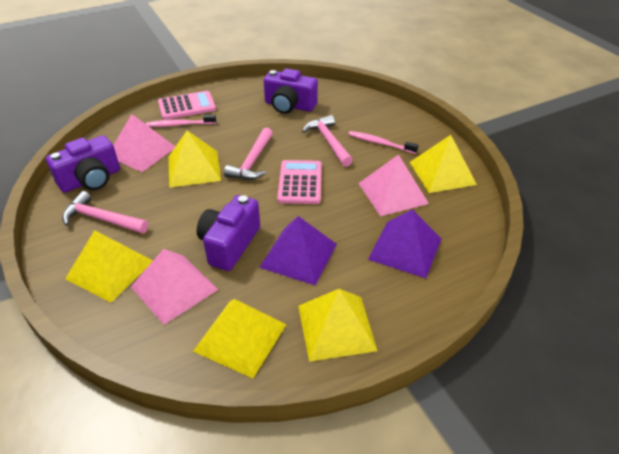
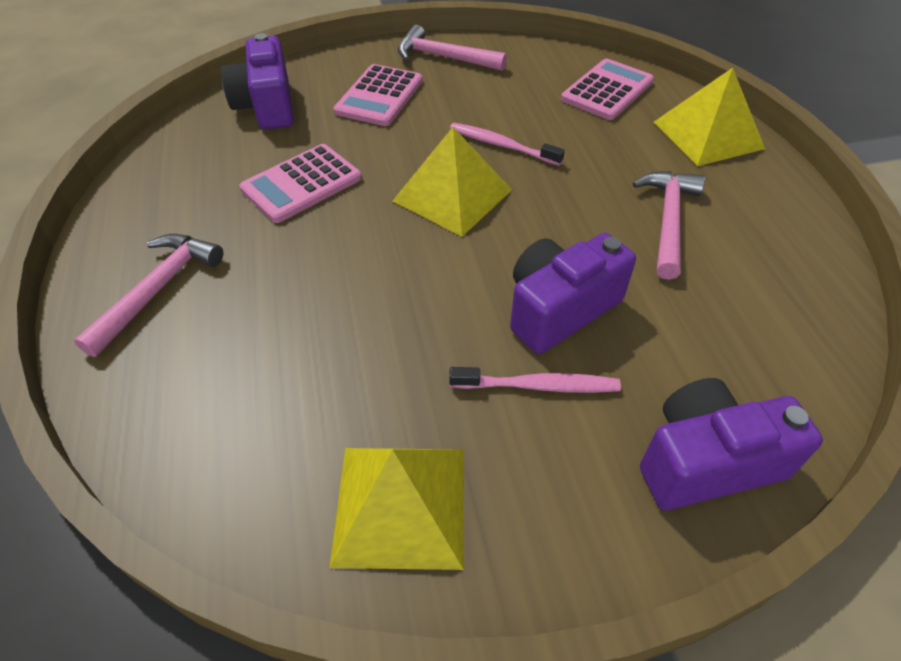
pink calculator: [158,91,216,120] [277,160,322,204] = 2 -> [239,144,362,223] [334,64,423,126] [561,59,654,120] = 3
pink pyramid: [113,114,175,172] [131,249,218,325] [358,154,429,216] = 3 -> none = 0
purple pyramid: [259,216,337,285] [368,209,442,278] = 2 -> none = 0
yellow pyramid: [65,230,153,303] [168,131,221,188] [193,299,286,378] [298,289,377,362] [410,135,477,193] = 5 -> [330,448,464,570] [393,127,512,237] [654,68,765,166] = 3

